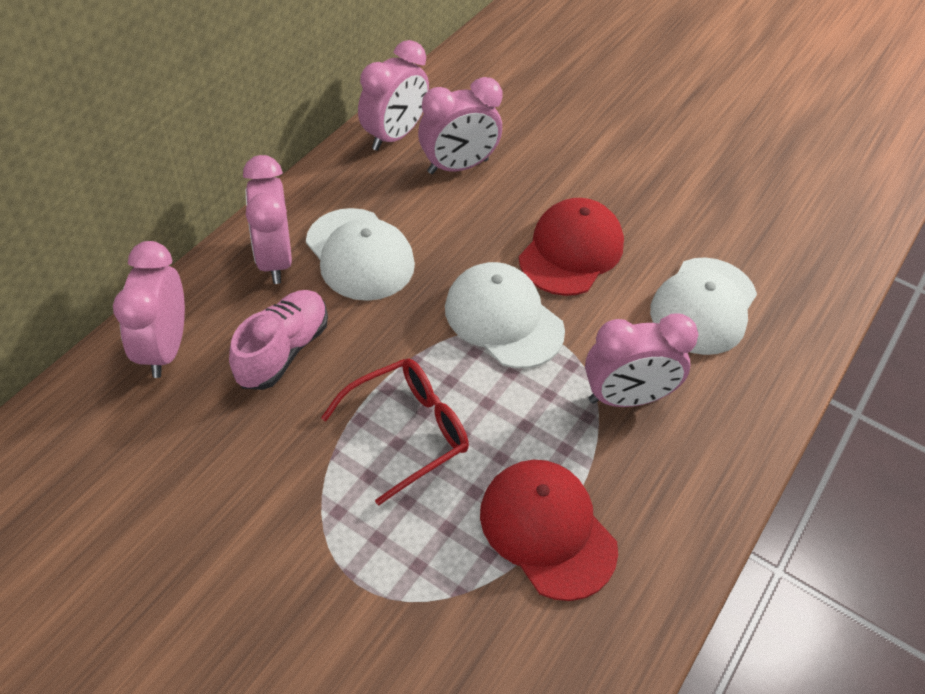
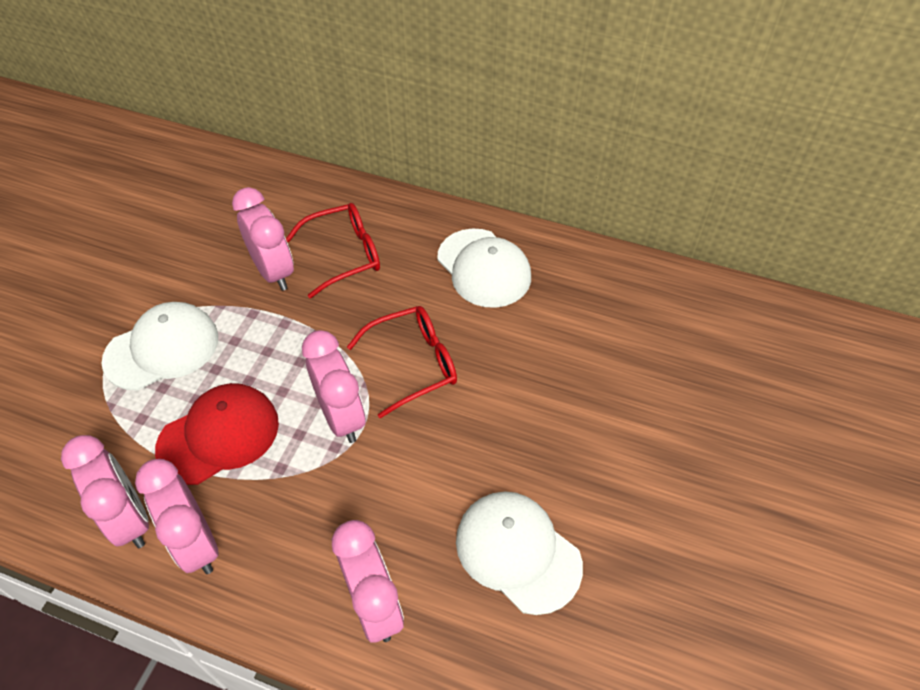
pink shoe: [229,290,328,390] = 1 -> none = 0
red cap: [480,460,618,601] [519,198,624,296] = 2 -> [155,383,279,485] = 1
red glasses: [321,358,469,505] = 1 -> [286,203,380,298] [347,306,457,418] = 2

